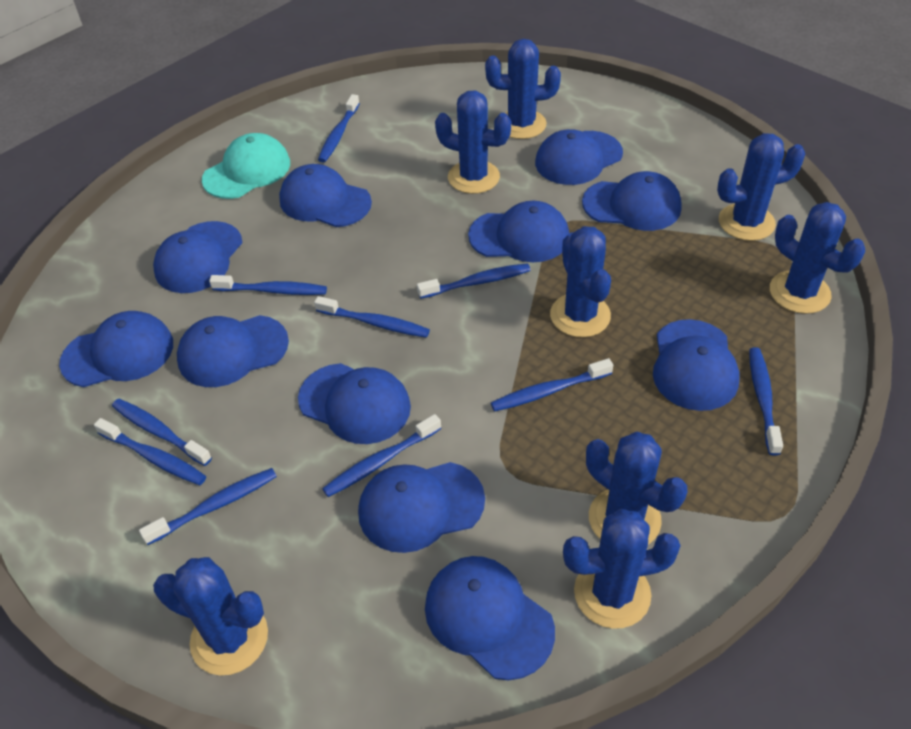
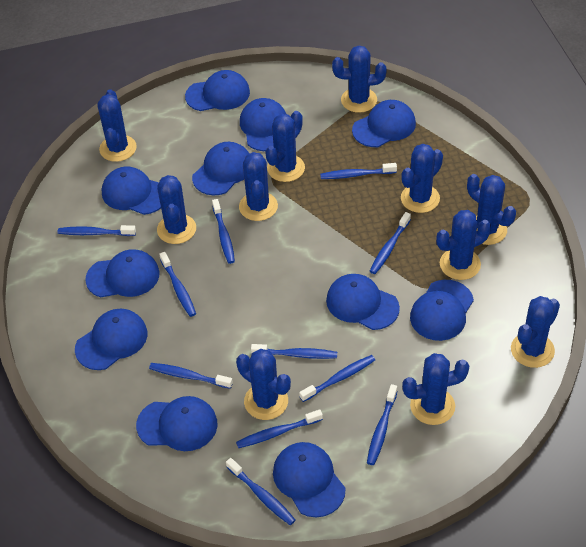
blue cactus: [153,557,268,675] [435,91,511,194] [485,39,561,139] [550,226,611,337] [563,509,681,629] [586,432,688,545] [717,133,805,241] [770,202,865,314] = 8 -> [97,89,137,162] [157,175,196,244] [236,349,291,420] [239,152,278,221] [265,111,305,182] [332,46,387,113] [401,144,443,213] [402,353,469,425] [436,210,491,280] [467,174,516,245] [511,296,560,368] = 11
blue toothbrush: [94,418,206,485] [112,399,212,466] [139,468,277,545] [209,275,327,295] [314,296,430,338] [318,94,360,163] [322,414,441,497] [417,263,531,299] [491,358,613,412] [749,347,783,456] = 10 -> [58,225,136,236] [149,363,233,389] [159,252,196,317] [212,199,235,264] [226,458,296,525] [236,409,323,448] [251,344,337,359] [299,355,375,402] [320,163,397,179] [367,384,397,465] [370,212,411,274] = 11
turquoise cap: [202,133,290,199] = 1 -> none = 0

